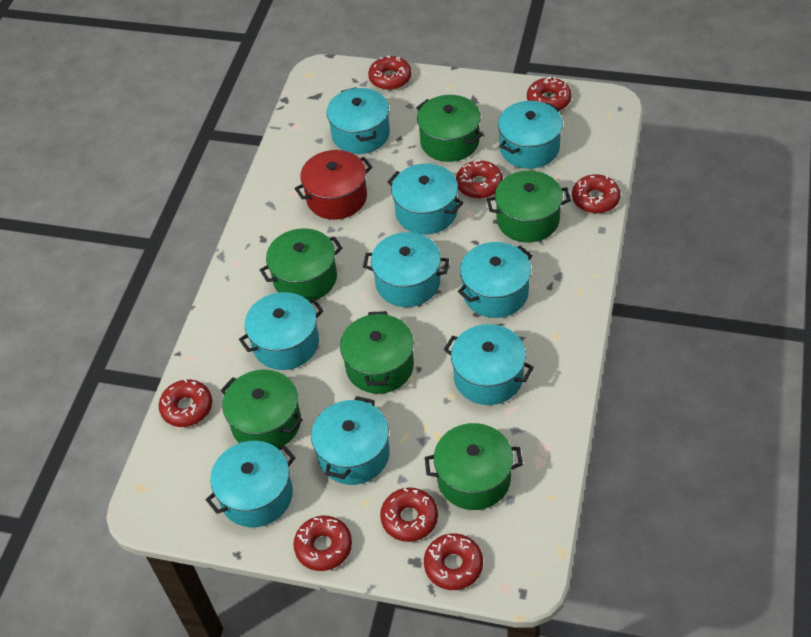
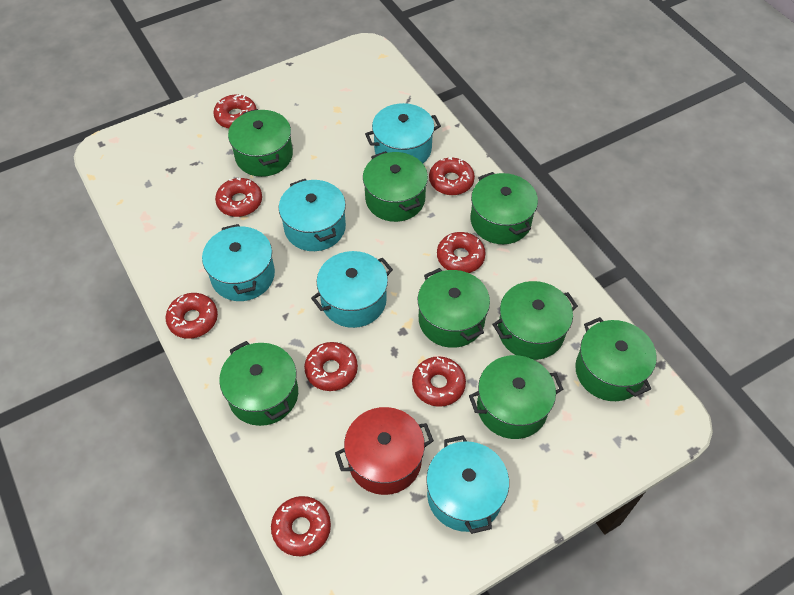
green pot: [220,370,303,448] [260,228,343,301] [340,311,414,394] [416,95,483,162] [425,423,523,510] [487,171,571,243] = 6 -> [219,341,298,426] [228,109,293,177] [363,151,428,222] [418,268,490,348] [469,355,564,439] [471,172,538,244] [492,281,578,360] [575,317,657,401] = 8
turquoise pot: [206,441,295,527] [239,292,324,370] [311,396,390,485] [326,87,390,154] [363,232,449,307] [387,163,463,235] [444,324,534,405] [458,242,533,318] [498,101,563,169] = 9 -> [202,224,275,301] [279,179,346,251] [311,251,393,328] [365,103,441,163] [426,435,509,534] = 5

